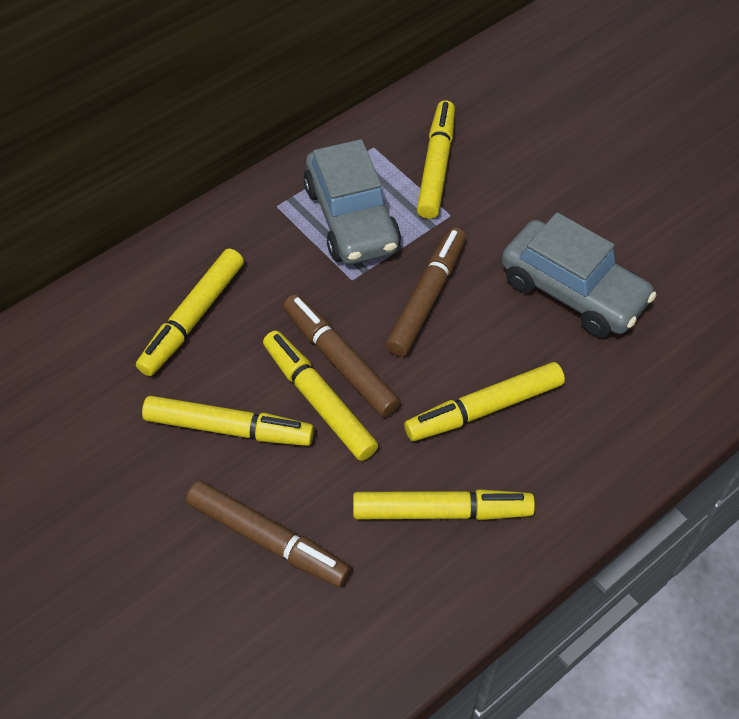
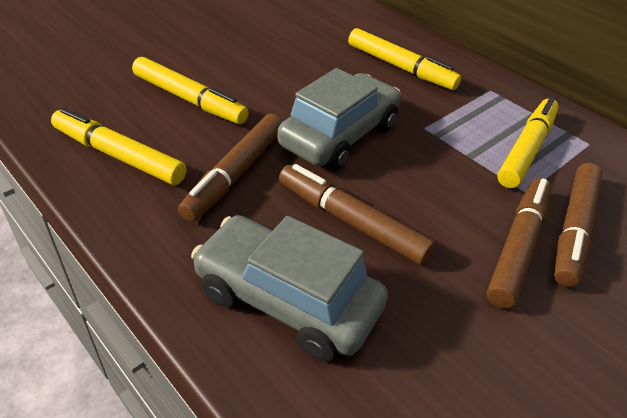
brown marker: [186,481,351,587] [283,294,401,417] [386,228,466,357] = 3 -> [178,114,282,222] [279,164,435,265] [487,178,552,309] [554,163,602,287] = 4
yellow marker: [136,248,244,376] [142,396,314,446] [263,331,378,461] [353,489,535,520] [404,362,565,441] [417,100,455,219] = 6 -> [51,108,187,185] [132,57,249,124] [348,28,461,90] [497,97,559,188] = 4

